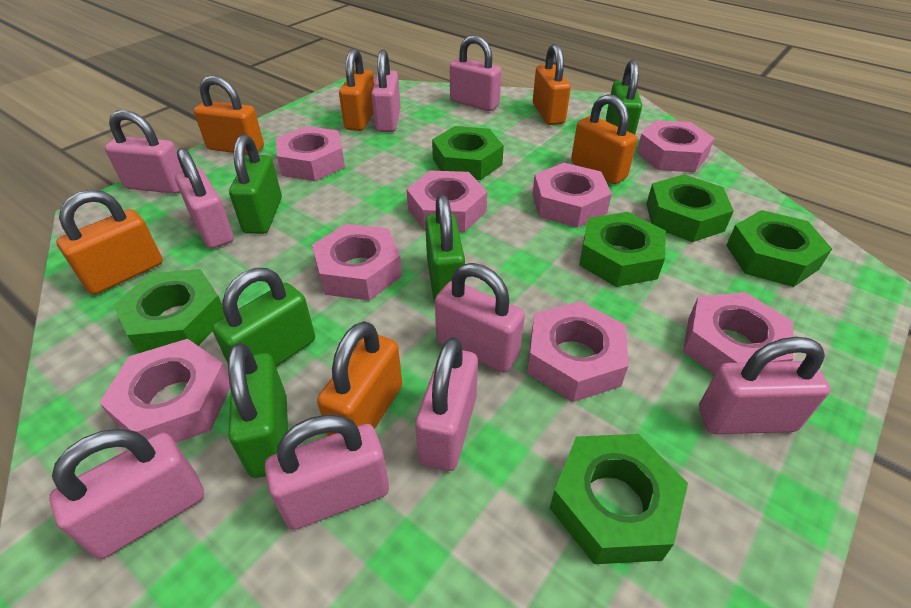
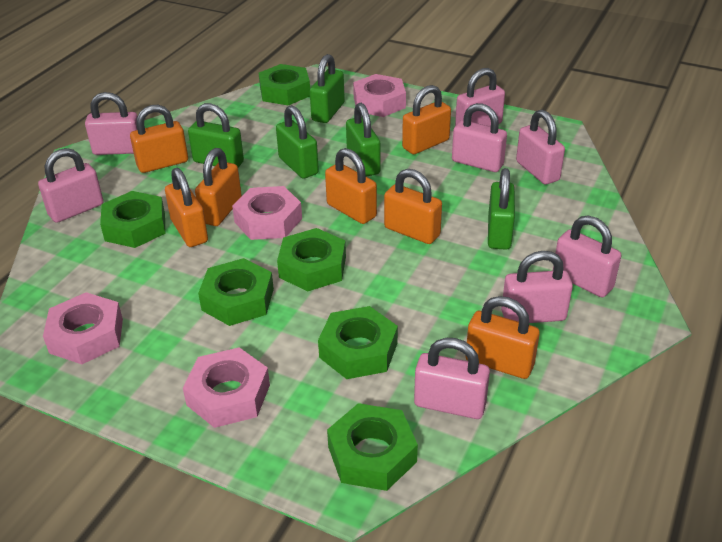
orange padlock: [56,190,163,295] [194,75,264,155] [317,321,402,436] [339,48,374,131] [533,44,571,125] [571,94,637,184] = 6 -> [130,105,188,173] [165,168,208,247] [195,148,242,226] [325,148,377,224] [384,169,442,244] [402,85,451,154] [466,296,540,379] = 7
pink nut: [99,339,230,443] [276,126,345,181] [312,224,402,301] [407,170,487,232] [527,301,628,402] [532,163,612,228] [637,120,715,173] [683,292,793,375] = 8 -> [43,292,123,364] [183,347,270,428] [232,186,302,240] [353,74,406,117] = 4
pink padlock: [49,429,204,559] [105,110,183,194] [175,148,234,249] [265,414,389,530] [371,50,401,132] [415,337,478,471] [435,263,525,372] [450,35,502,111] [699,337,831,434] = 9 -> [38,148,104,223] [85,92,138,155] [414,338,490,419] [452,103,507,172] [455,68,505,127] [501,251,573,323] [516,110,565,185] [553,216,621,297] = 8

